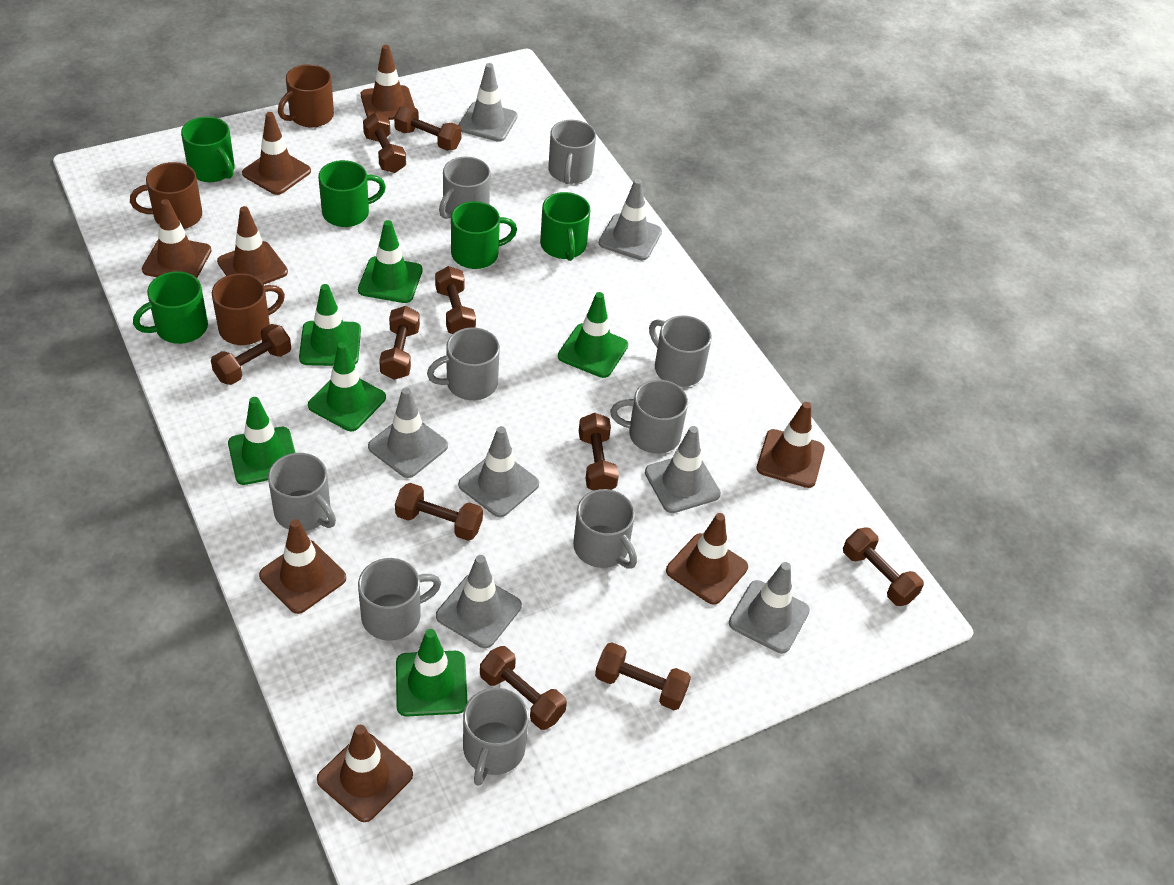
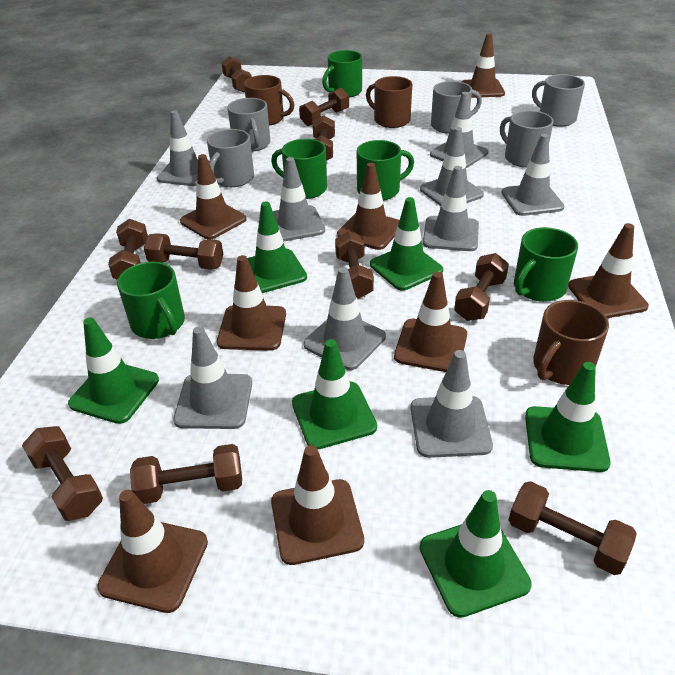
grey mug: [268,453,336,531] [358,558,441,641] [427,327,500,400] [439,157,491,219] [463,688,529,786] [548,120,596,184] [573,489,637,569] [610,380,688,454] [649,315,712,387] = 9 -> [207,129,254,187] [227,98,270,152] [431,81,482,134] [500,110,554,168] [532,74,585,127] = 5
grey traffic cone: [368,387,448,478] [436,555,522,648] [458,63,518,142] [458,426,539,517] [599,179,662,260] [645,426,721,513] [729,562,810,653] = 7 -> [157,110,210,186] [173,326,252,429] [273,157,325,242] [303,267,386,370] [411,350,493,458] [420,127,484,206] [423,166,479,251] [430,92,488,168] [501,134,564,216] = 9

